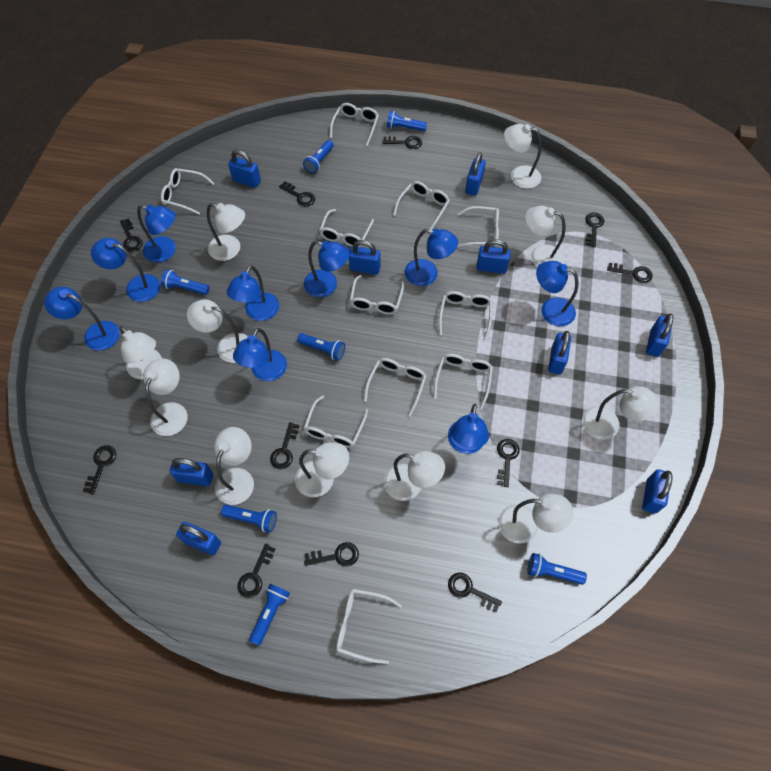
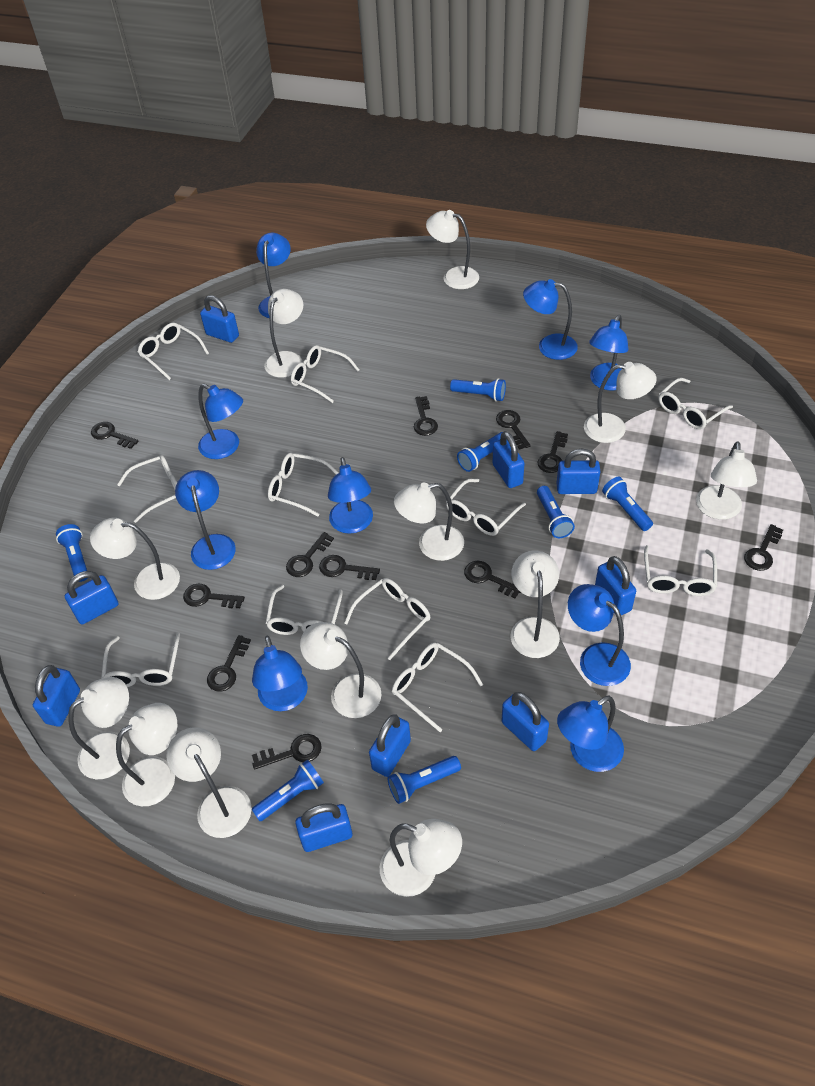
white lamp: [119,326,162,379] [143,358,188,436] [187,299,248,363] [207,203,245,261] [214,427,254,505] [295,442,349,497] [384,451,445,501] [498,494,573,544] [504,124,542,189] [525,206,566,267] [582,386,659,440] = 11 -> [68,677,130,779] [90,518,180,600] [116,703,177,806] [167,727,252,838] [264,289,303,378] [300,622,382,718] [380,819,462,897] [394,483,464,561] [426,210,479,289] [511,550,560,658] [584,362,657,443] [696,441,757,520] = 12

